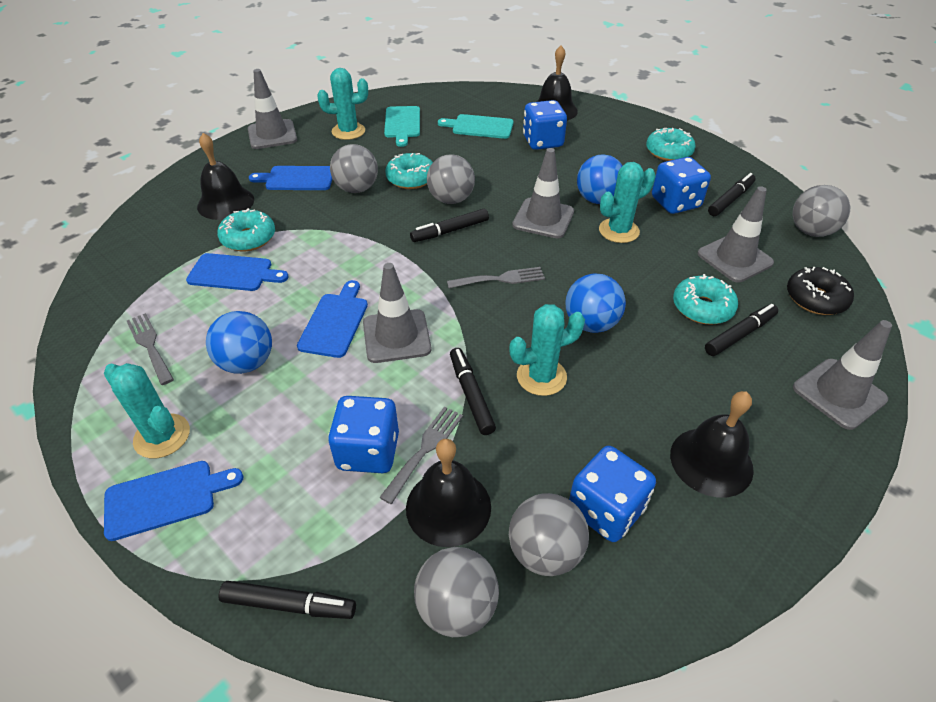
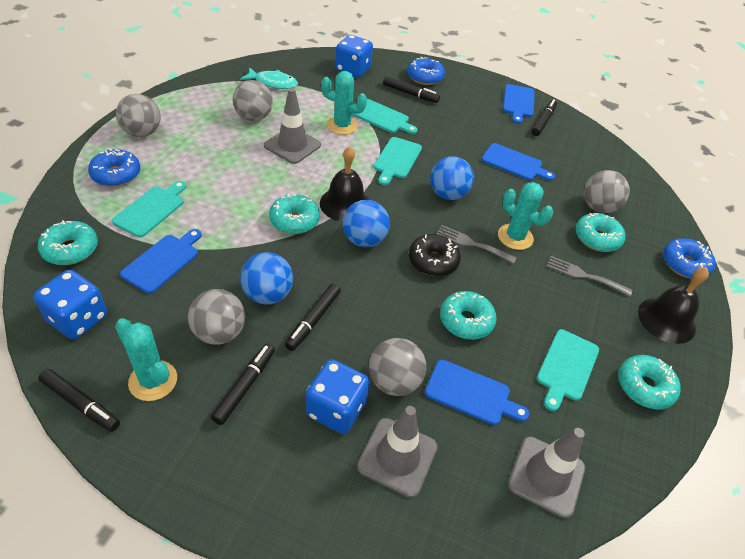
black bell: [197,133,254,220] [406,439,491,547] [537,45,578,121] [670,391,754,498] = 4 -> [320,146,369,222] [638,267,709,344] = 2
blue dice: [328,396,399,473] [523,100,567,150] [569,446,656,542] [652,157,711,214] = 4 -> [33,270,107,339] [306,359,370,434] [335,35,373,78] = 3
blue donut: none = 0 -> [88,148,140,187] [407,57,445,85] [663,238,716,279] = 3
grey fork: [127,313,174,385] [379,406,463,504] [447,267,545,288] = 3 -> [436,225,516,264] [546,256,632,296] = 2
grey traffic cone: [248,69,297,149] [363,263,432,363] [512,148,574,238] [697,186,774,283] [793,320,892,430] = 5 -> [264,88,321,164] [357,406,438,498] [508,428,585,518] = 3
turquoise cactus: [104,363,190,458] [317,68,368,140] [509,304,585,396] [599,162,656,243] = 4 -> [115,318,177,401] [321,71,367,135] [498,182,553,250] = 3
turquoise cutting board: [384,106,420,147] [438,114,514,139] = 2 -> [112,181,186,238] [352,99,418,134] [374,137,422,185] [537,329,599,411] = 4
turquoise donut: [217,208,275,251] [385,153,433,189] [646,128,696,161] [673,274,738,324] = 4 -> [38,220,98,265] [269,194,320,234] [440,291,497,340] [576,213,625,252] [618,355,681,410] = 5
turquoise fish: none = 0 -> [240,67,298,89] = 1

